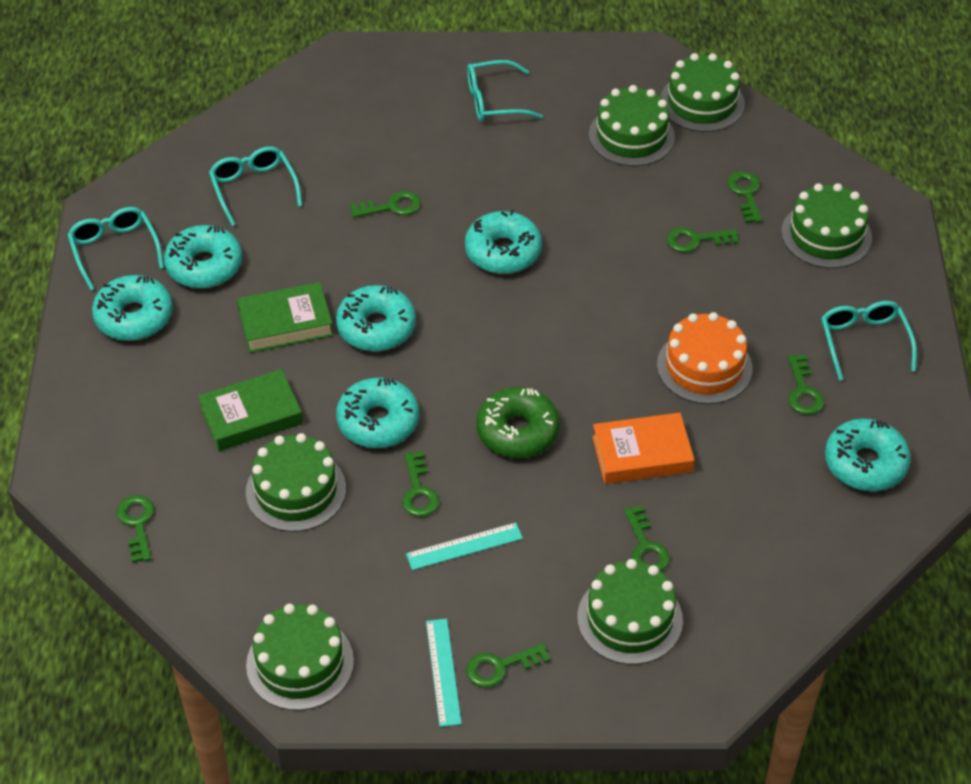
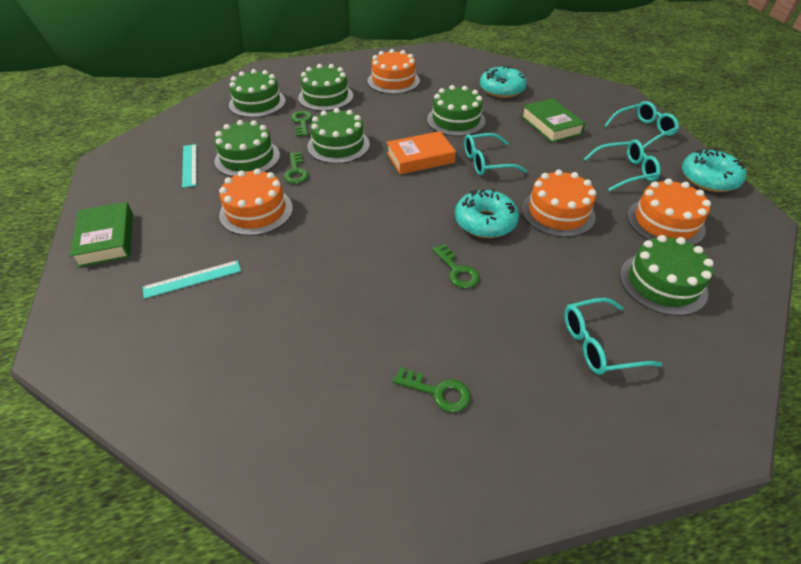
green donut: [476,387,560,458] = 1 -> none = 0
green key: [116,495,154,563] [350,191,421,218] [402,452,439,517] [466,643,550,688] [624,506,670,571] [667,227,739,253] [727,171,762,223] [788,355,824,415] = 8 -> [284,152,309,184] [291,111,313,137] [393,367,470,412] [432,244,479,288] = 4
orange cake: [657,312,752,404] = 1 -> [219,168,293,236] [367,49,420,94] [522,170,596,237] [627,179,711,245] = 4
turquoise donut: [92,275,173,341] [164,225,242,289] [336,285,416,352] [336,377,419,448] [465,210,542,274] [825,418,911,491] = 6 -> [455,189,519,238] [480,66,527,98] [682,148,746,192] = 3

